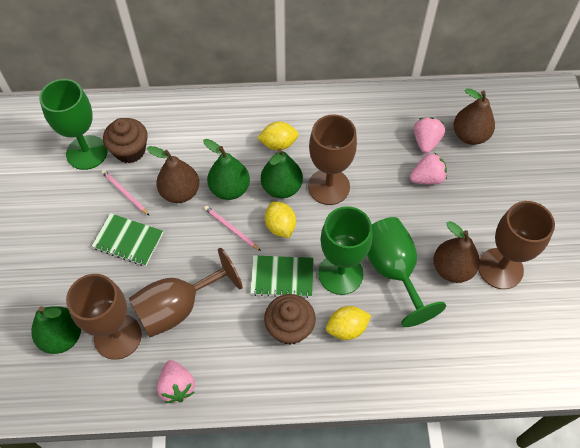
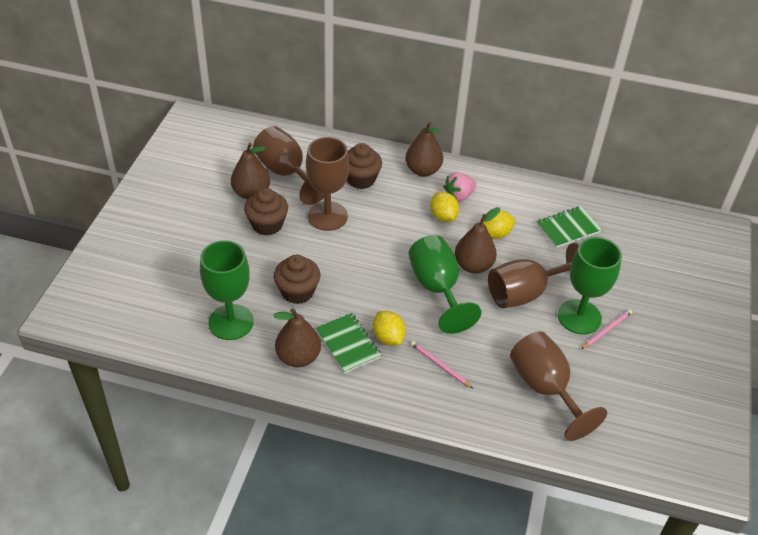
brown cupcake: [103,118,148,163] [264,294,316,345] = 2 -> [244,188,288,235] [274,255,320,304] [347,143,382,189] = 3
brown pear: [147,146,199,203] [433,221,480,283] [453,88,495,145] = 3 -> [231,143,270,200] [273,308,321,367] [405,121,443,177] [455,207,500,274] = 4
green pear: [31,306,81,354] [203,139,250,200] [261,148,303,198] = 3 -> none = 0
pink strawberry: [157,360,195,403] [410,152,447,185] [414,117,445,153] = 3 -> [443,172,477,202] = 1

